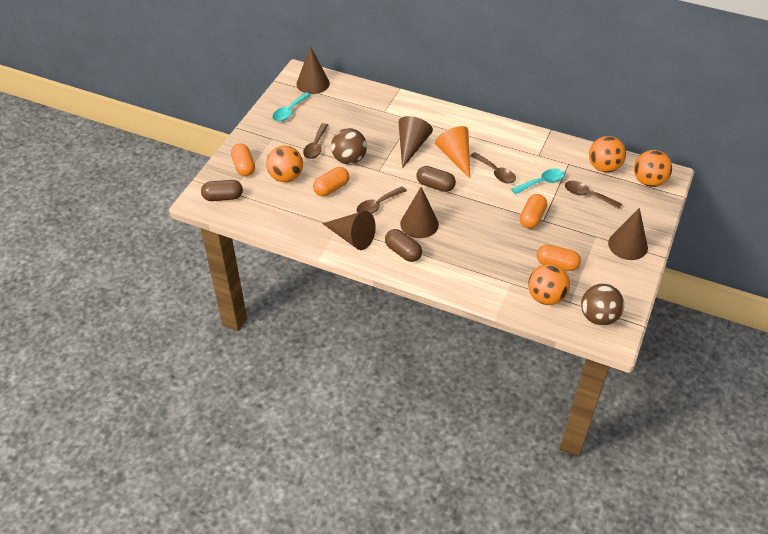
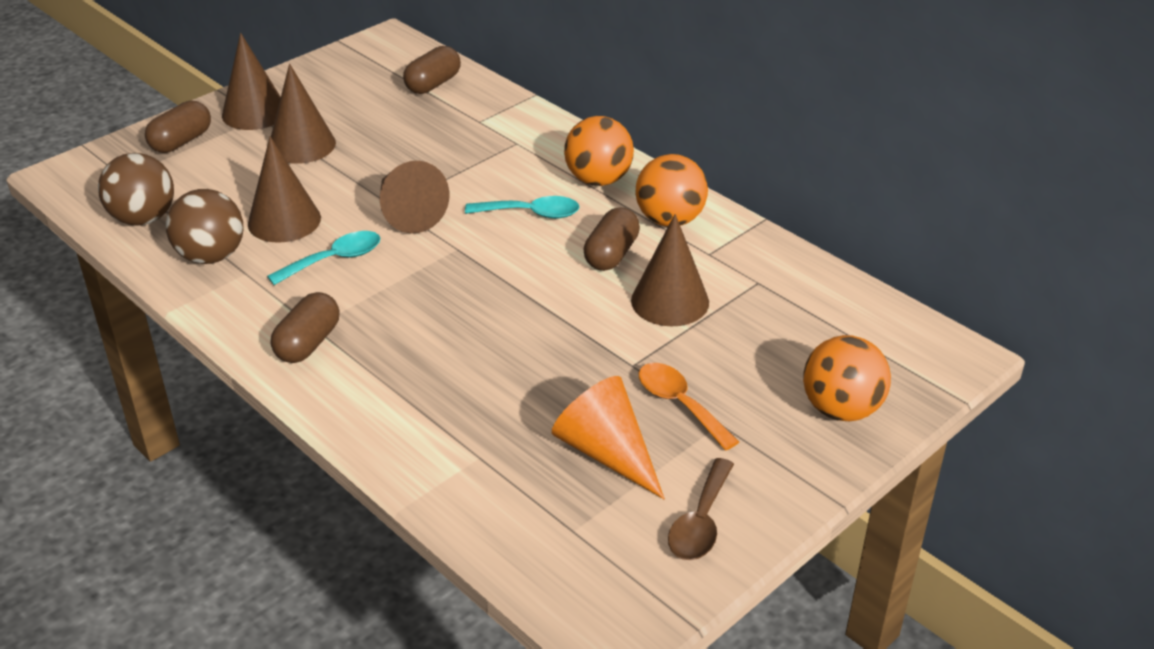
brown capsule: [201,180,243,201] [385,229,422,262] [416,166,456,192] = 3 -> [145,101,211,153] [271,292,339,363] [403,46,461,94] [583,207,640,271] = 4
brown spoon: [303,123,328,159] [356,186,407,214] [470,152,516,184] [565,181,622,209] = 4 -> [668,458,734,560] = 1
orange ball: [266,145,303,182] [528,264,570,305] [589,136,626,173] [634,150,672,187] = 4 -> [564,116,634,186] [635,154,708,227] [803,335,891,421] = 3
orange capsule: [231,144,255,176] [313,167,349,196] [520,194,547,229] [537,245,581,271] = 4 -> none = 0
orange spoon: none = 0 -> [639,363,739,451] = 1

